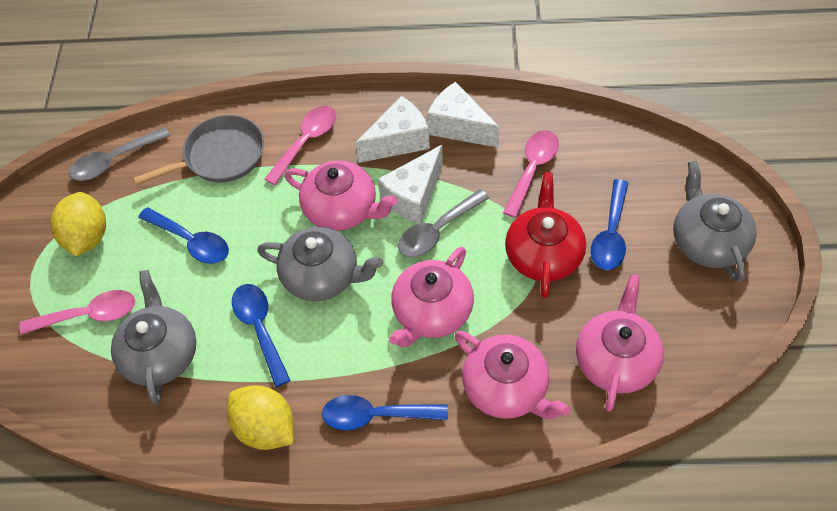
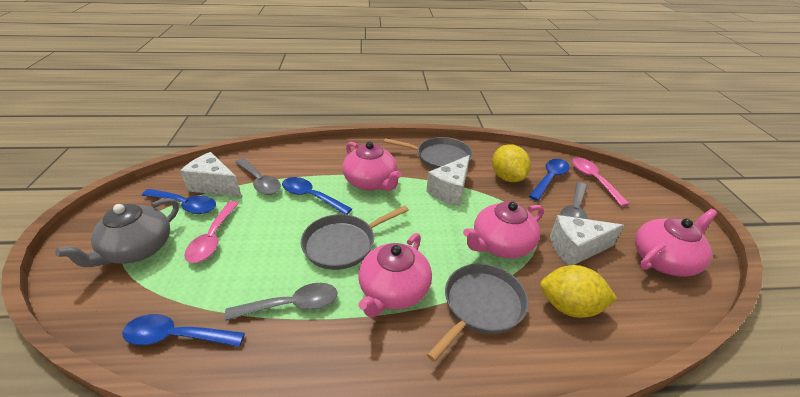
grey pan: [134,115,264,185] = 1 -> [301,206,409,270] [384,137,473,169] [427,263,528,362] = 3
grey spoon: [69,127,170,181] [398,189,489,257] = 2 -> [225,283,338,321] [235,158,281,195] [560,182,587,219] = 3
grey teapot: [111,270,196,404] [257,227,383,301] [673,161,757,282] = 3 -> [55,198,179,267] = 1
pink spoon: [20,290,135,335] [264,106,336,185] [503,130,559,218] = 3 -> [184,201,239,263] [572,158,629,207] = 2
red teapot: [505,172,586,298] = 1 -> none = 0

